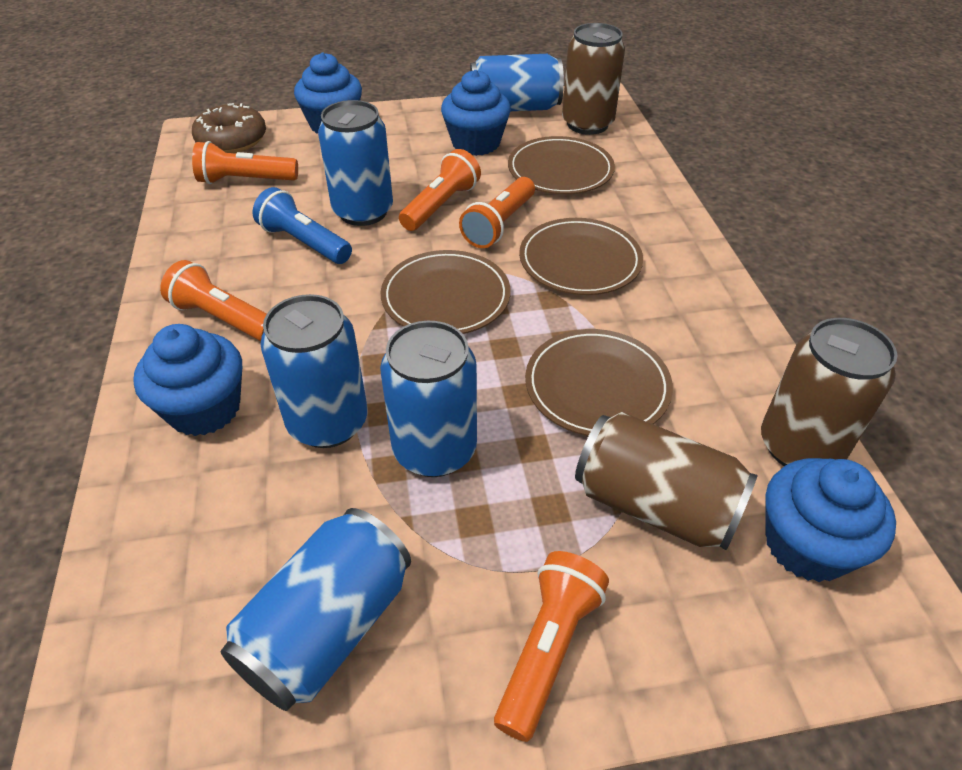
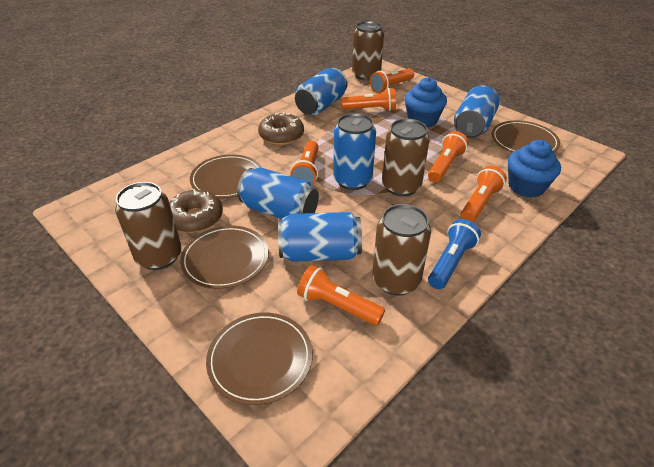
blue cupcake: [133,324,242,436] [294,52,362,133] [441,70,511,156] [765,458,896,582] = 4 -> [404,77,447,127] [508,140,561,198] = 2
brown can: [562,23,625,135] [575,412,758,550] [761,318,897,466] = 3 -> [115,182,182,270] [352,21,384,81] [373,204,431,296] [382,119,430,197] = 4
brown donut: [192,103,266,153] = 1 -> [169,189,223,233] [258,112,304,145] = 2
orange flashlight: [160,260,267,341] [192,141,298,184] [399,149,481,231] [459,177,535,248] [494,551,609,742] = 5 -> [290,141,319,184] [297,265,385,325] [341,88,396,111] [370,68,414,93] [428,131,469,182] [461,166,507,222] = 6

